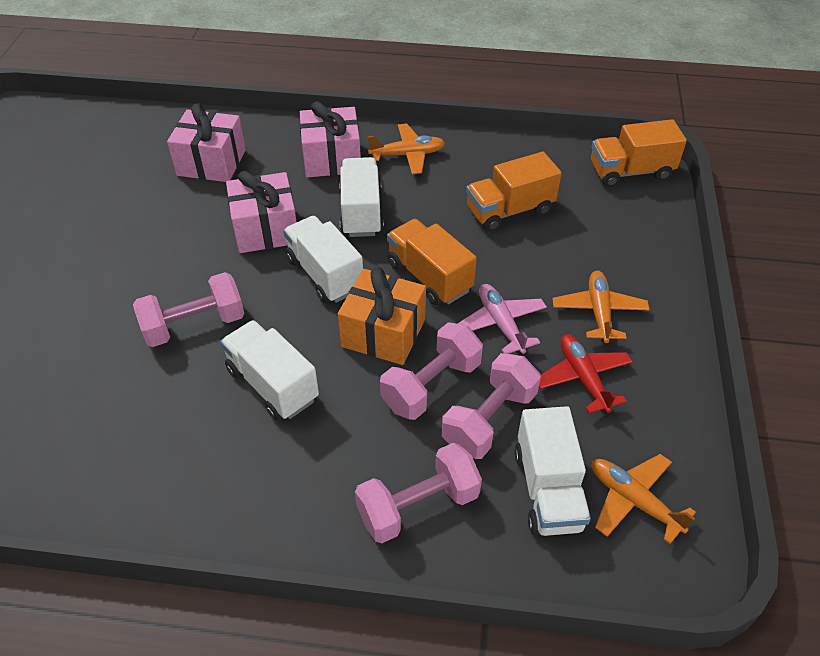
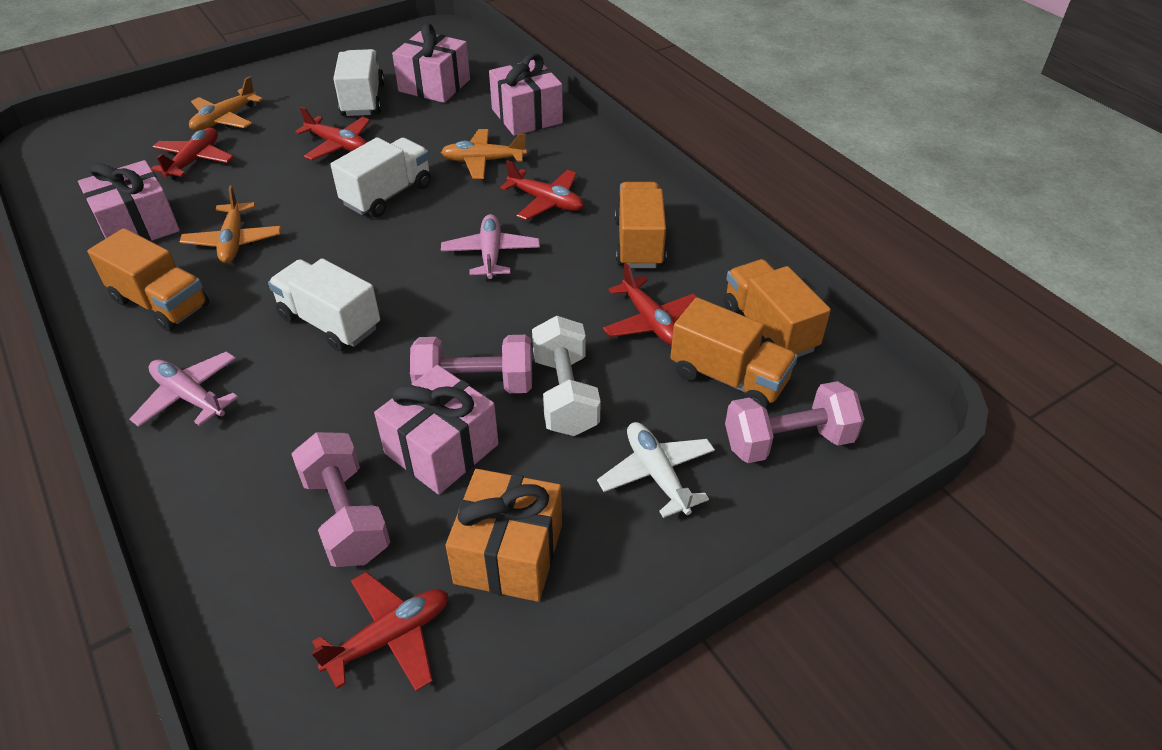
orange truck: [387,219,477,306] [466,152,562,231] [591,119,687,187] = 3 -> [87,228,209,332] [615,182,667,268] [670,297,798,409] [723,259,831,358] = 4
pink dumbbell: [133,272,244,347] [355,443,482,543] [380,322,483,420] [442,353,541,459] = 4 -> [292,432,390,567] [410,335,532,393] [725,381,864,463] = 3
pink gift: [167,103,246,182] [226,171,297,253] [300,101,361,177] = 3 -> [78,160,180,241] [374,365,499,495] [392,23,470,103] [489,53,563,136] = 4
pink plane: [457,284,547,354] = 1 -> [129,351,238,427] [441,214,540,280] = 2
red plane: [539,334,633,414] = 1 -> [151,128,234,180] [295,107,370,160] [311,572,448,691] [500,160,583,220] [603,263,697,345] = 5
white dumbbell: none = 0 -> [532,316,601,436] = 1
white plane: none = 0 -> [597,422,715,518] = 1
white truck: [220,320,319,421] [283,216,363,303] [339,157,384,237] [515,406,591,536] = 4 -> [268,258,380,351] [331,137,431,217] [333,49,385,116] = 3

